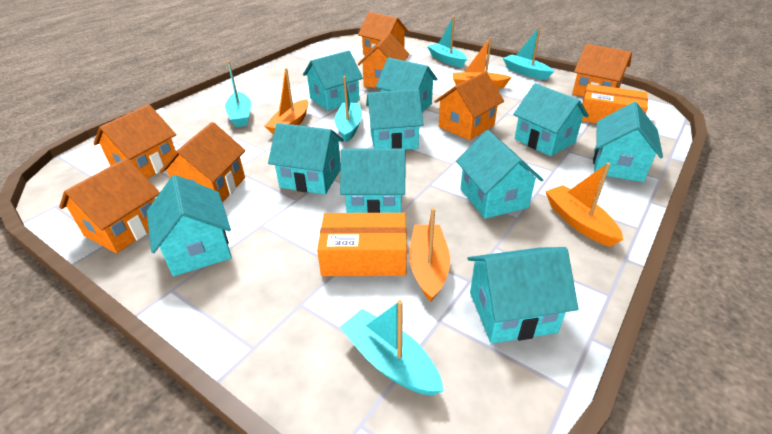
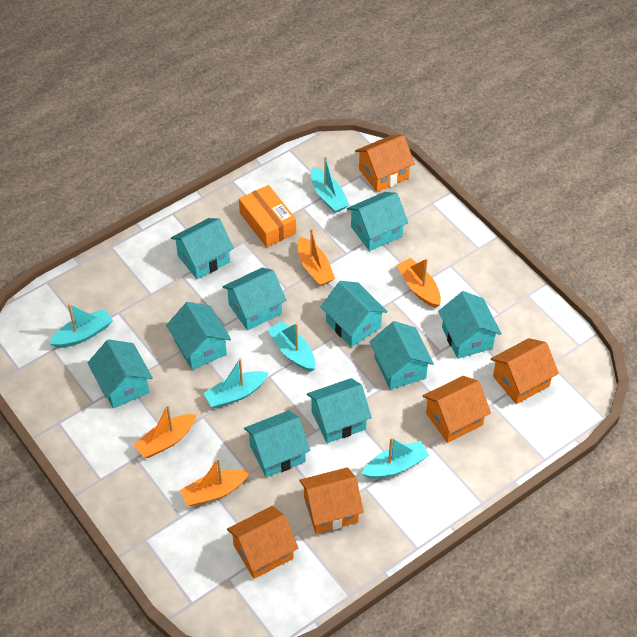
orange box: [317,213,407,276] [582,84,648,124] = 2 -> [239,185,296,247] = 1
orange house: [59,158,160,253] [93,104,176,179] [159,122,246,203] [358,12,408,55] [358,33,409,88] [434,72,504,140] [572,44,632,97] = 7 -> [227,506,298,579] [299,467,364,534] [355,135,415,192] [423,376,491,443] [491,338,559,404] = 5

